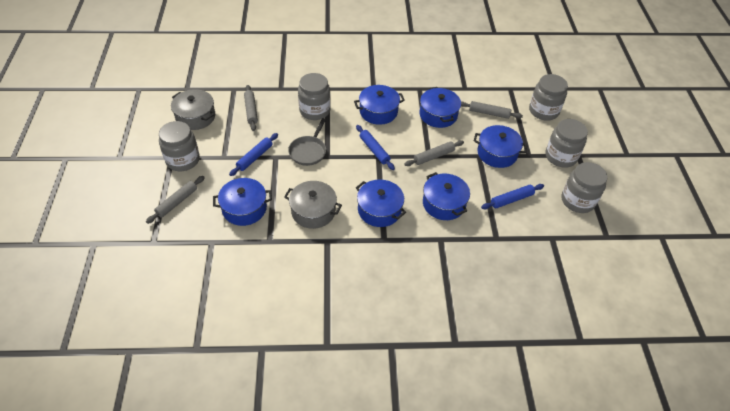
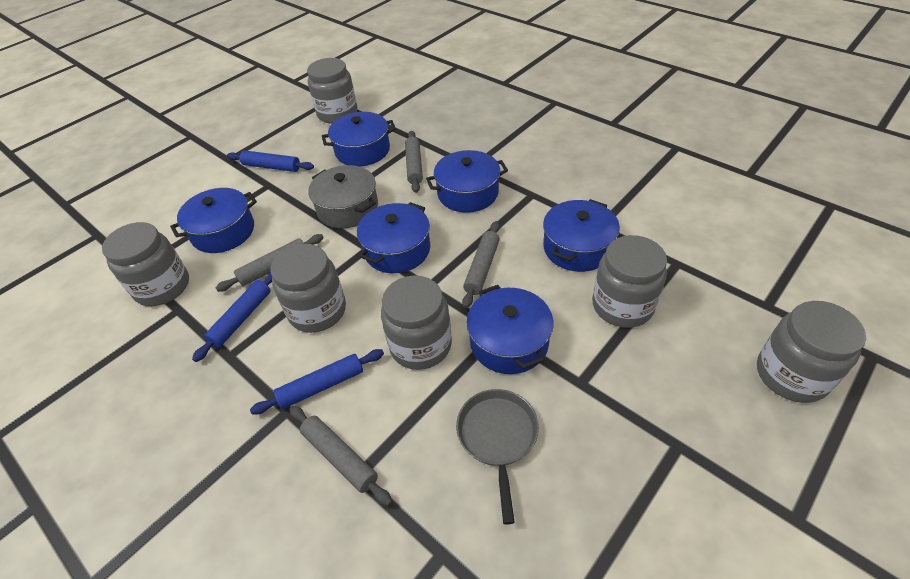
grey jar: [159,121,200,171] [298,73,331,120] [529,74,568,121] [545,119,588,168] [562,162,607,213] = 5 -> [102,222,189,306] [271,244,346,333] [307,58,357,124] [381,276,452,370] [592,235,667,328] [757,301,866,403] = 6
grey pot: [171,89,215,130] [284,181,342,229] = 2 -> [308,165,378,228] = 1

